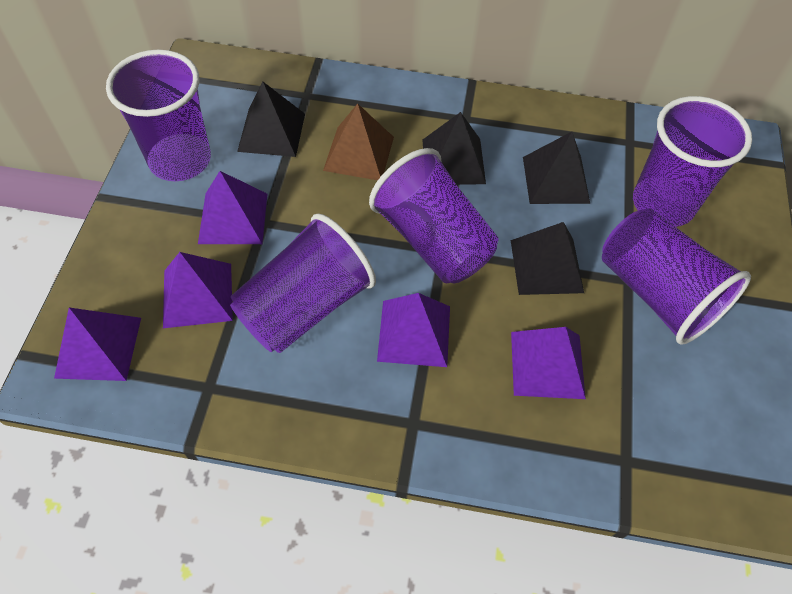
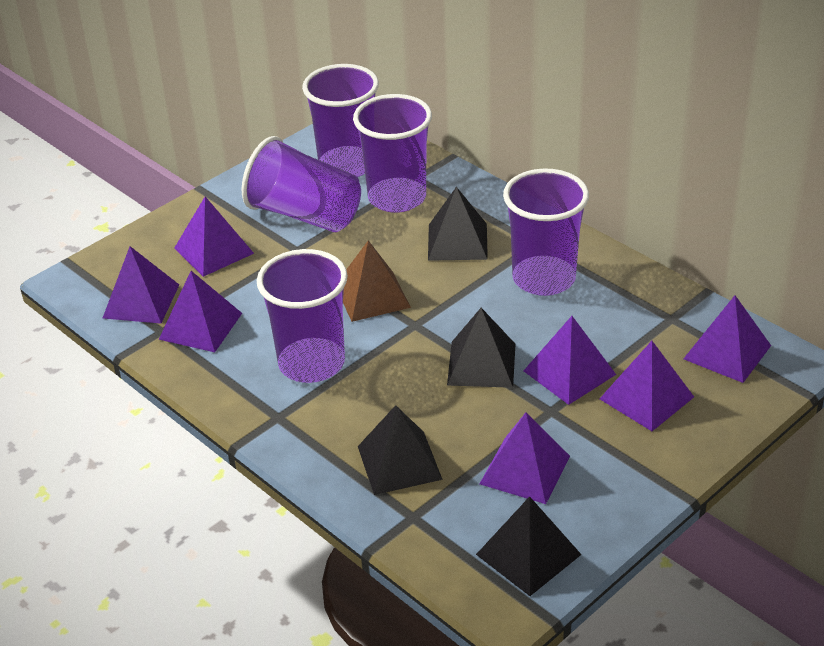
purple pyramid: [54,307,141,381] [163,252,233,328] [198,171,267,244] [377,293,450,367] [511,327,586,399] = 5 -> [103,246,179,324] [159,271,242,352] [174,196,254,277] [479,413,570,504] [524,316,616,405] [600,341,694,431] [683,295,771,383] = 7

